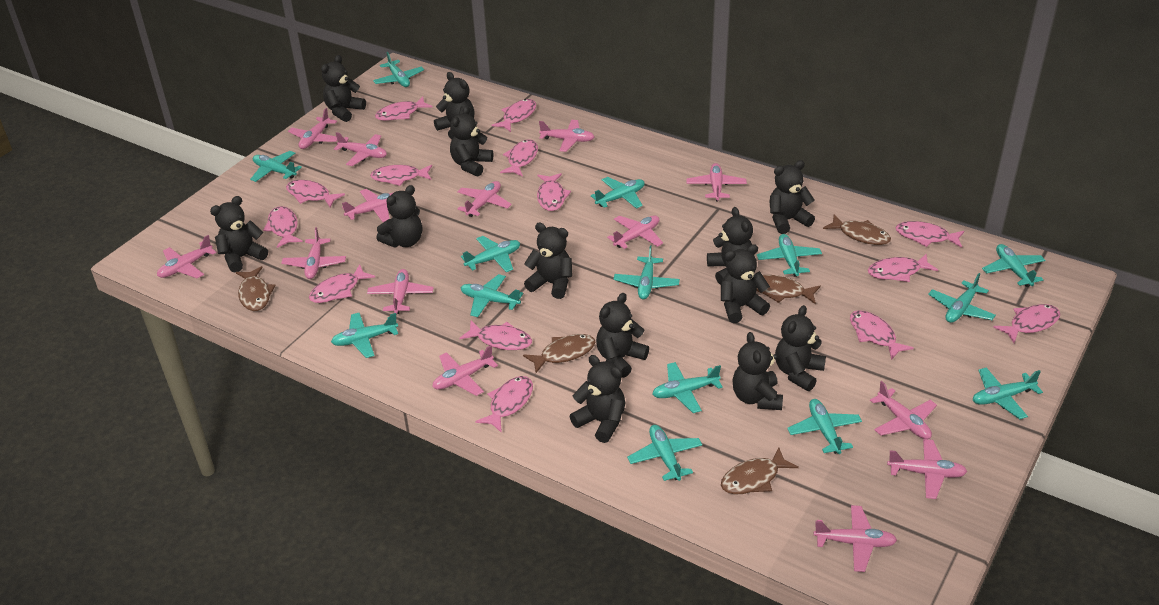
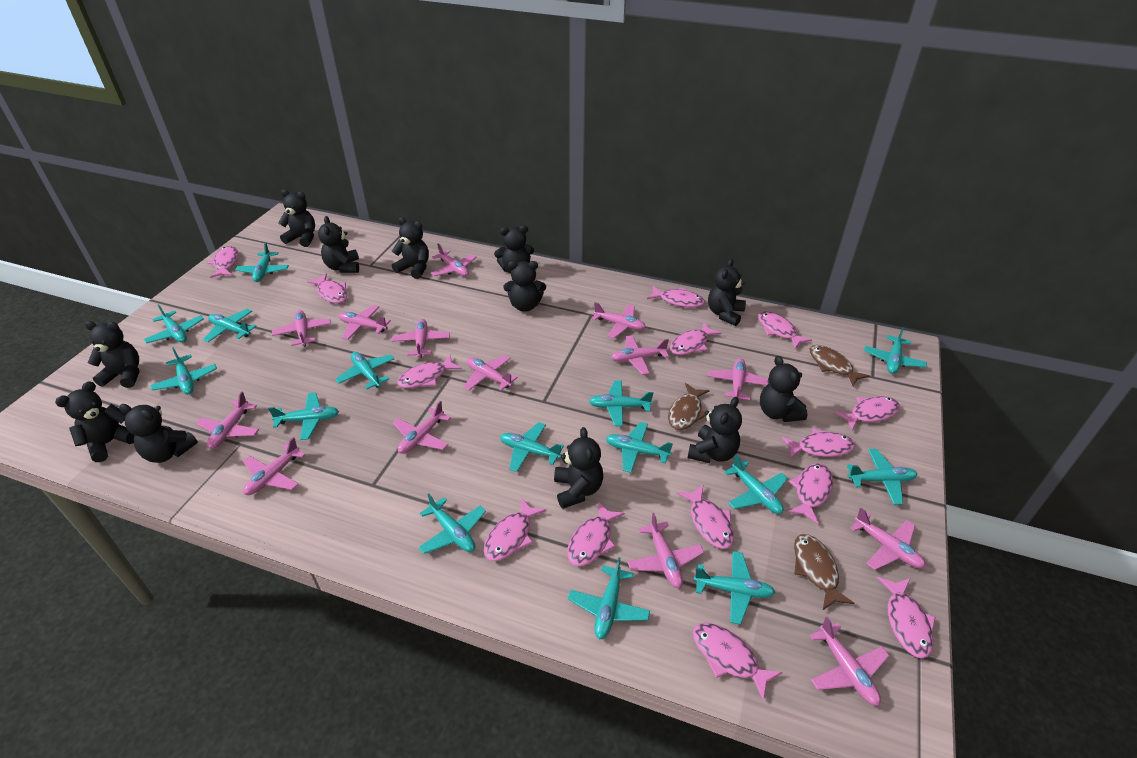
black teddy bear: [210,196,268,273] [321,55,366,122] [376,185,422,248] [434,72,475,140] [450,106,493,176] [524,223,572,299] [570,355,625,443] [596,293,649,378] [707,207,753,285] [721,244,770,323] [732,332,783,410] [770,160,815,234] [775,305,826,391] = 13 -> [55,381,135,462] [85,321,139,388] [119,404,198,463] [278,189,315,247] [318,216,359,273] [392,217,429,279] [494,225,534,274] [504,261,546,312] [554,427,603,509] [688,397,742,463] [708,258,746,326] [760,356,808,422] = 12
brown fish: [236,266,276,311] [523,334,595,373] [721,447,799,494] [756,275,821,304] [823,215,891,245] = 5 -> [668,383,710,430] [794,534,855,610] [810,345,870,386] = 3
turquoise plane: [250,151,302,182] [331,313,398,358] [373,52,424,87] [461,236,520,272] [461,274,523,317] [591,177,645,209] [614,246,680,299] [627,425,702,481] [652,362,723,413] [757,234,822,277] [787,399,862,454] [928,273,996,323] [973,367,1043,419] [982,244,1045,287] = 14 -> [144,304,204,343] [150,347,217,394] [203,309,256,342] [236,243,289,282] [268,392,339,440] [335,352,394,389] [418,494,486,554] [500,422,564,472] [568,557,650,639] [589,380,653,426] [606,422,673,473] [693,551,775,625] [725,454,788,514] [847,449,917,505] [864,327,927,374] = 15

